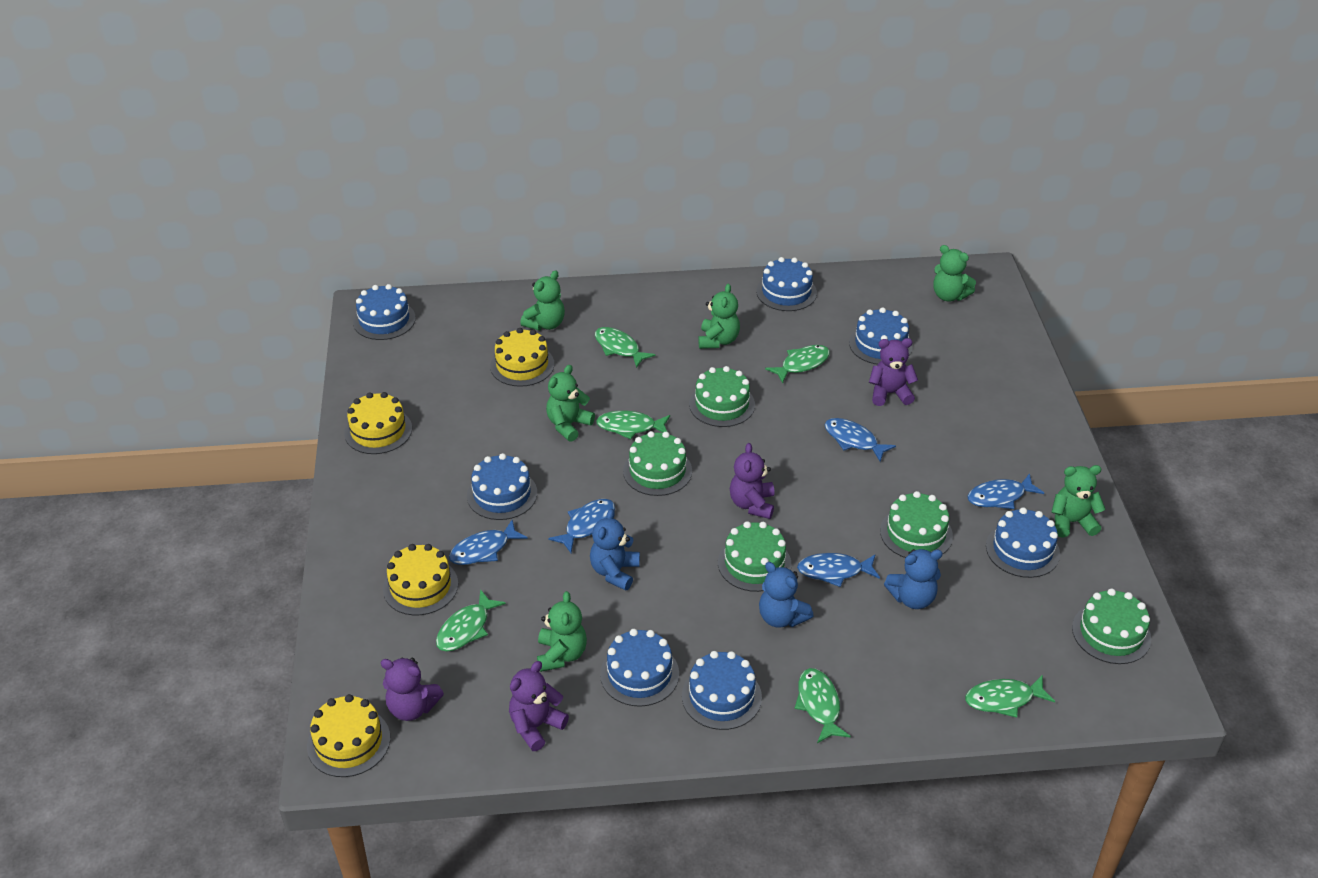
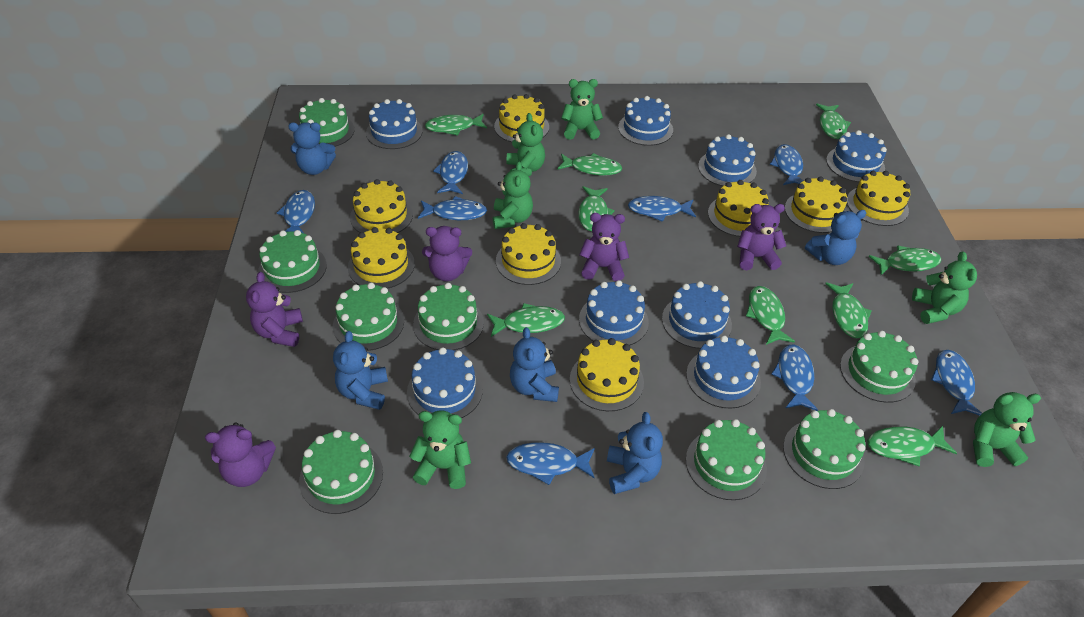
blue cake: [353,284,416,340] [467,453,537,520] [600,629,679,707] [682,651,762,730] [756,257,817,311] [849,307,913,365] [986,507,1060,578] = 7 -> [366,99,423,149] [407,347,483,418] [579,280,649,345] [618,96,673,146] [662,281,732,349] [686,335,761,409] [698,134,757,186] [826,130,887,182] = 8
blue fish: [449,520,528,565] [548,499,615,553] [797,553,880,587] [825,418,896,462] [967,473,1044,509] = 5 -> [277,190,315,233] [418,196,487,220] [433,151,468,194] [506,442,595,485] [628,196,696,222] [770,144,803,185] [771,344,818,411] [931,350,982,416] = 8
blue teddy bear: [590,509,640,591] [759,562,814,628] [884,549,943,609] = 3 -> [288,122,336,175] [333,331,388,410] [510,327,559,402] [607,412,663,494] [805,210,866,265] = 5
green cake: [623,431,692,496] [689,366,755,427] [718,521,791,592] [880,491,953,558] [1072,588,1151,664] = 5 -> [258,230,327,293] [299,98,355,147] [299,430,383,514] [333,283,404,351] [413,283,484,350] [686,419,767,500] [783,409,866,489] [840,331,918,403] = 8
green fish: [436,589,506,651] [595,327,655,368] [596,411,670,440] [765,345,830,383] [795,668,851,743] [965,675,1055,718] = 6 -> [425,114,487,136] [487,303,565,337] [557,153,622,176] [579,186,615,231] [746,286,795,345] [816,103,851,139] [825,283,872,338] [867,426,957,466] [868,246,941,275] = 9
purple teddy bear: [381,657,444,721] [509,661,569,751] [730,443,775,519] [869,338,918,406] = 4 -> [205,423,276,487] [246,272,303,347] [422,226,472,281] [579,213,629,281] [737,204,786,270] = 5
yellow cake: [307,694,390,777] [344,392,412,454] [383,544,458,615] [490,328,554,387] = 4 -> [348,227,415,289] [350,179,413,233] [494,94,549,142] [496,223,561,285] [570,338,644,411] [708,180,769,237] [785,176,847,233] [847,171,910,226] = 8

